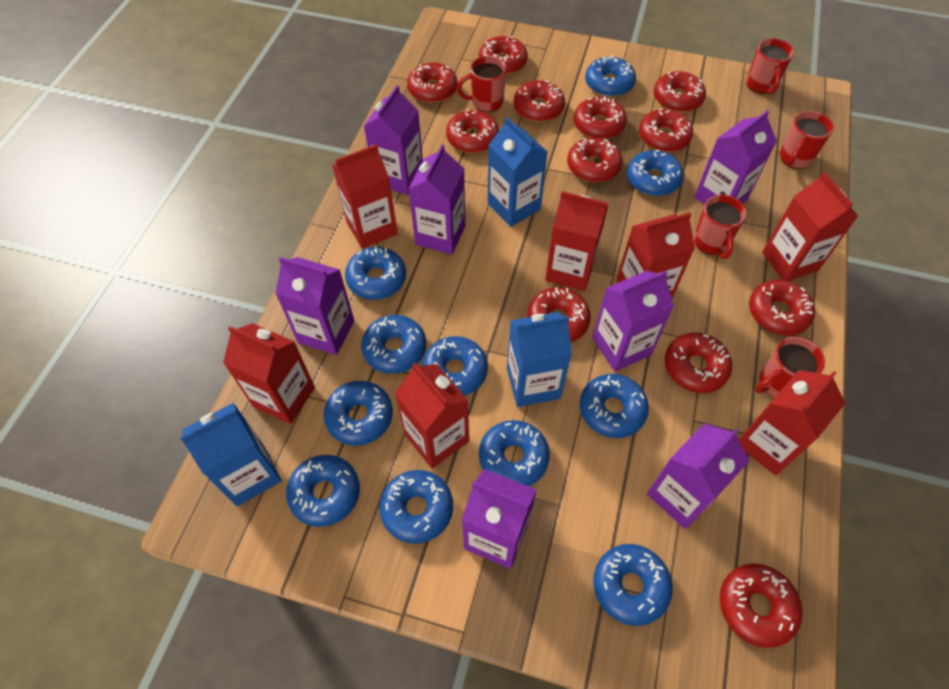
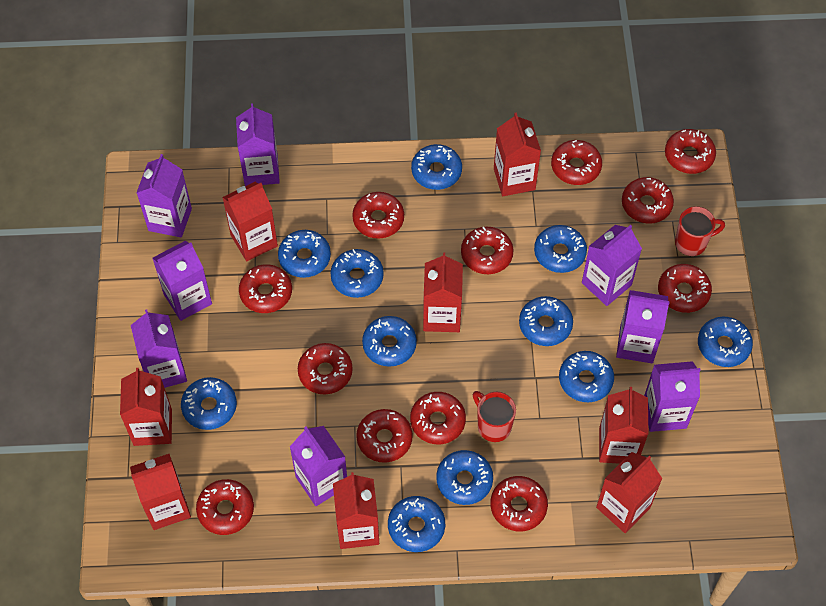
blue carton: [180,403,281,506] [488,117,547,227] [507,312,572,407] = 3 -> none = 0
purple carton: [275,257,354,355] [364,85,423,195] [408,144,465,255] [462,469,537,569] [592,271,674,372] [647,424,749,529] [694,110,777,205] = 7 -> [131,309,187,388] [136,154,192,238] [153,241,212,321] [236,103,280,186] [290,426,347,506] [582,225,642,306] [616,290,670,363] [644,361,700,432] = 8
red carton: [223,323,315,424] [332,144,398,249] [395,363,469,469] [545,191,608,291] [616,212,695,298] [739,370,845,475] [762,172,858,281] = 7 -> [120,368,172,446] [130,454,191,530] [222,182,278,261] [333,472,379,549] [423,252,463,332] [494,112,541,196] [596,452,662,533] [599,387,648,464] = 8
red mug: [456,56,506,112] [693,195,747,259] [746,38,794,94] [755,337,825,398] [780,111,834,169] = 5 -> [473,391,516,442] [675,206,725,256] = 2

